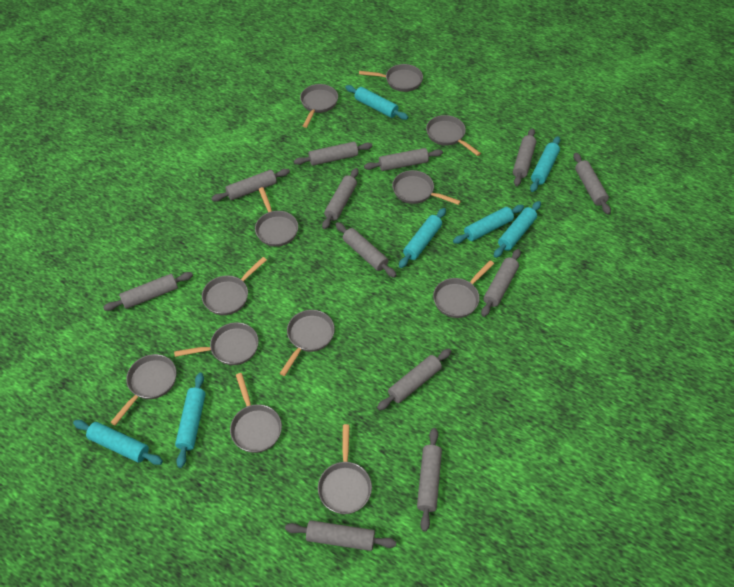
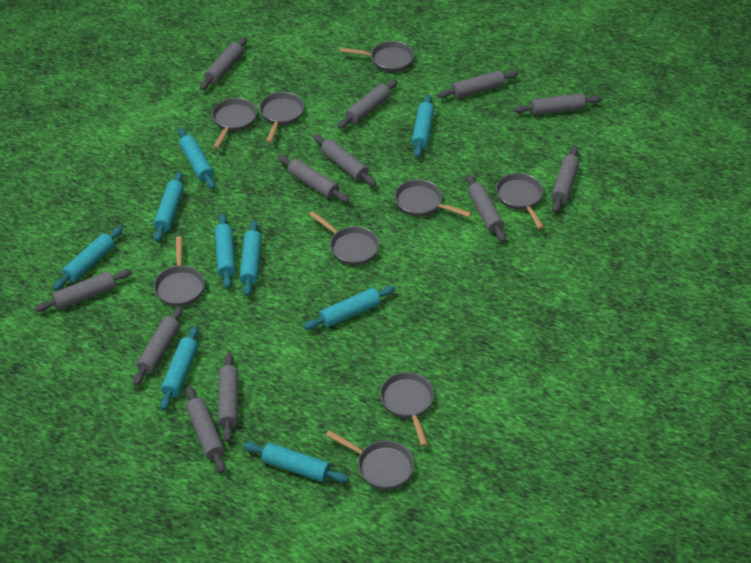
grey pan: [110,354,176,425] [174,322,259,365] [202,257,267,315] [230,373,282,453] [255,187,298,247] [280,310,335,376] [300,84,338,128] [318,424,372,514] [359,64,423,92] [392,170,461,205] [426,115,481,156] [433,260,494,318] = 12 -> [154,236,205,306] [212,98,257,149] [259,92,304,143] [309,211,379,265] [326,430,414,490] [340,41,414,72] [380,372,434,446] [394,180,472,217] [496,173,544,229] = 9
turquoise rolling pin: [73,420,163,465] [175,373,206,468] [345,85,408,120] [399,208,446,268] [453,205,524,244] [494,201,541,258] [530,136,560,192] = 7 -> [53,226,123,290] [154,171,184,242] [160,326,198,410] [178,128,215,189] [215,214,236,289] [240,220,262,296] [244,442,349,483] [304,286,395,330] [412,94,434,158] = 9

